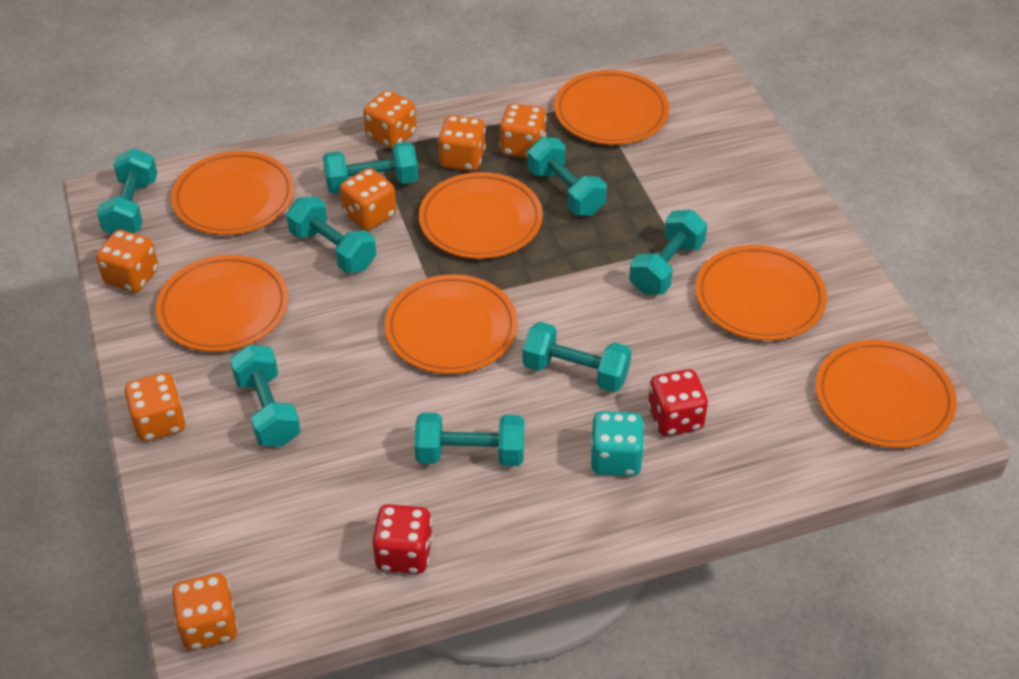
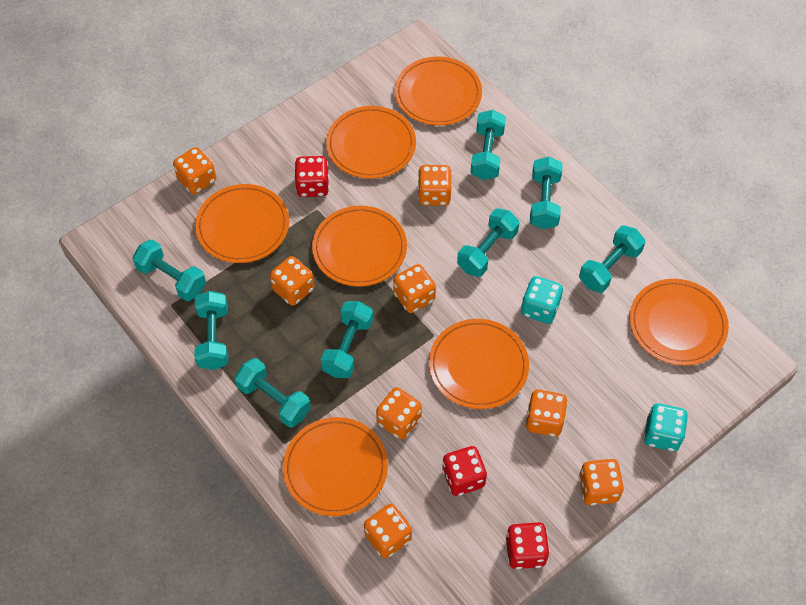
orange dice: [96,230,158,293] [124,373,186,442] [171,574,238,650] [340,168,396,231] [363,90,416,149] [438,115,486,171] [499,103,547,158] = 7 -> [173,147,216,194] [270,256,314,306] [364,504,412,558] [376,387,422,439] [393,264,436,313] [418,165,452,206] [526,390,568,437] [579,459,624,506] = 8
red dice: [372,504,433,574] [648,369,708,436] = 2 -> [294,156,329,197] [442,446,487,496] [506,522,550,569] = 3
turquoise dice: [591,411,644,476] = 1 -> [521,276,563,324] [644,403,688,451] = 2

